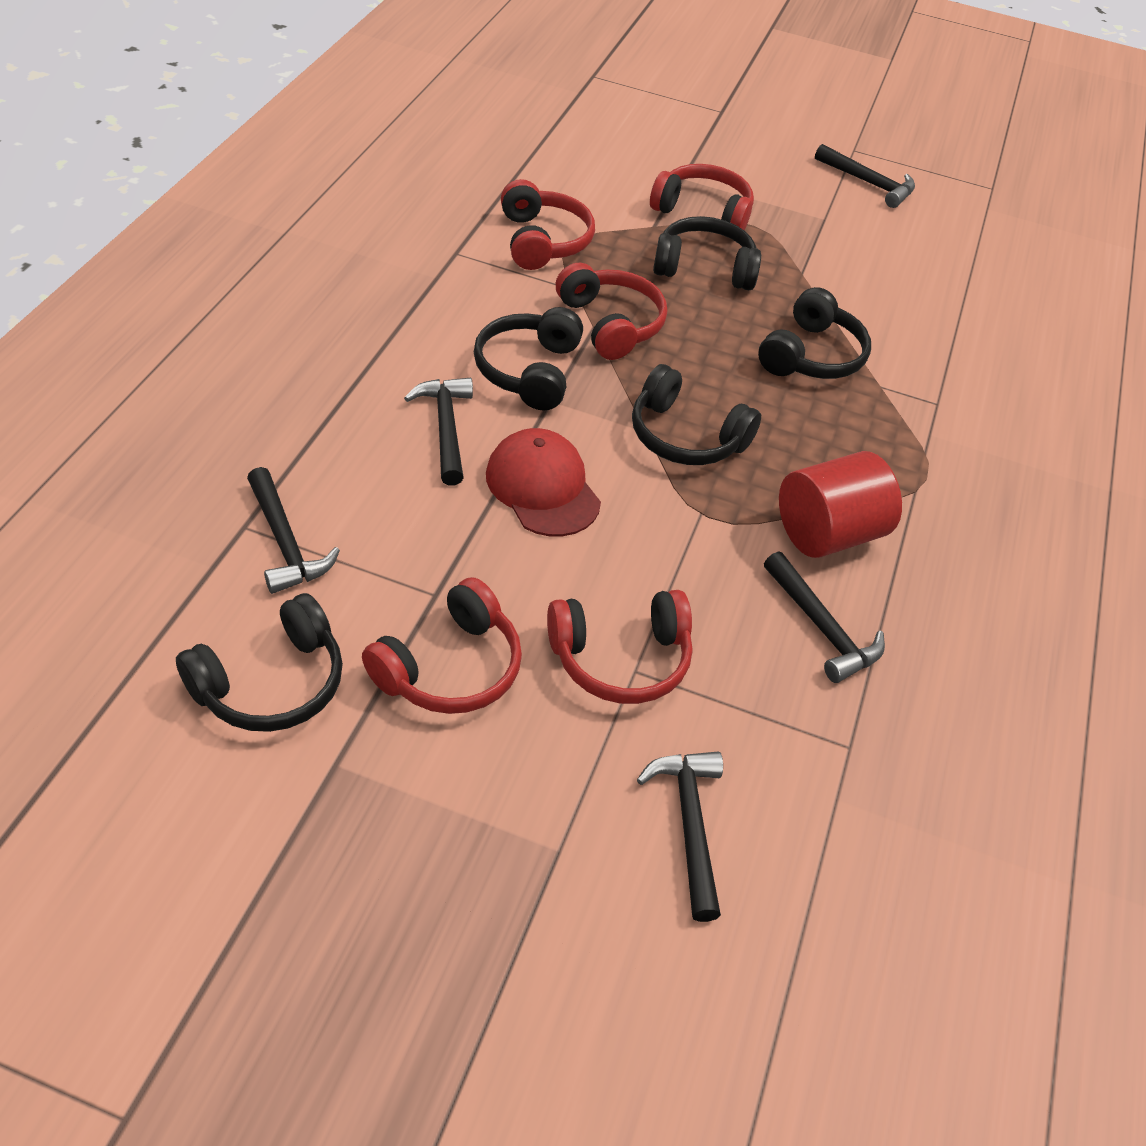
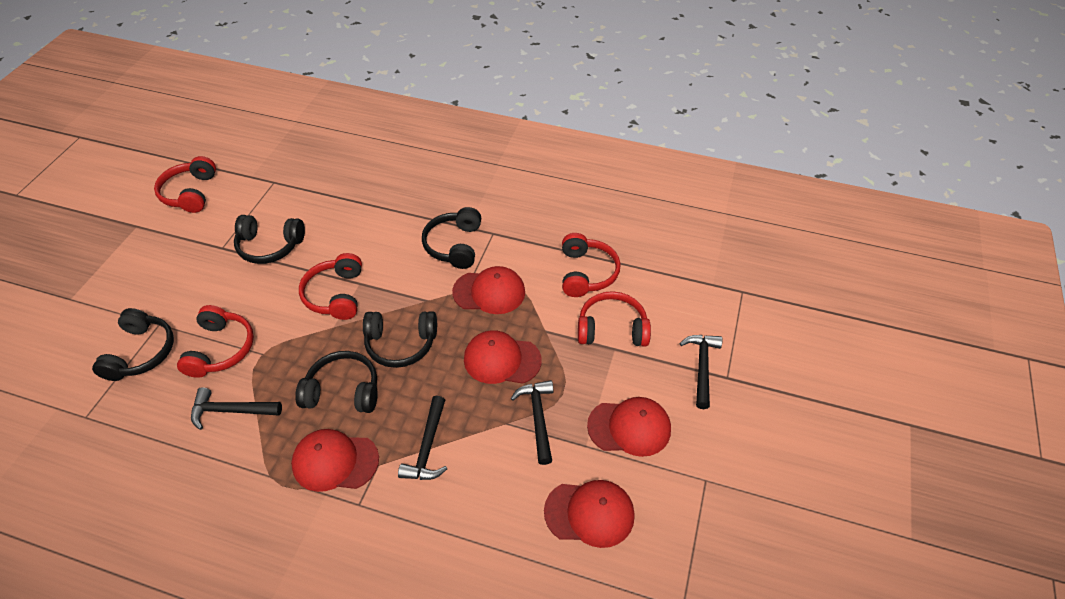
black hammer: [247,467,340,594] [404,378,473,486] [637,752,723,922] [764,551,885,683] [815,144,915,208] = 5 -> [191,387,282,430] [398,396,447,480] [511,380,554,465] [680,335,723,409] = 4
red cap: [486,428,601,536] = 1 -> [291,429,379,492] [452,266,525,314] [464,330,542,384] [544,480,635,548] [587,397,671,457] = 5
red cylinder: [779,451,902,558] = 1 -> none = 0

